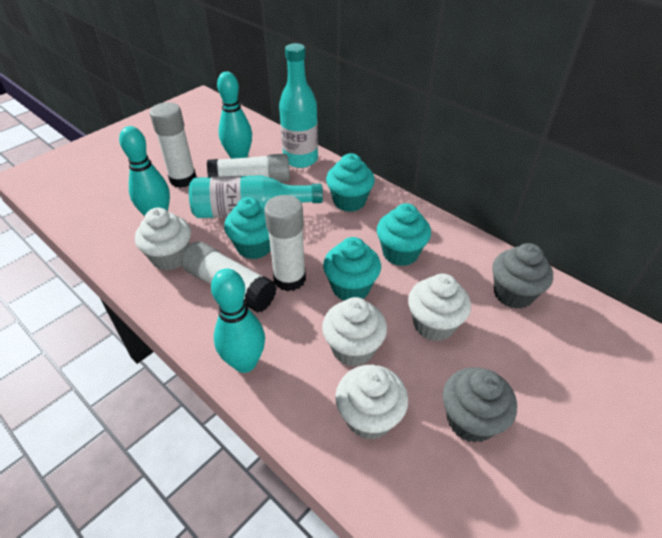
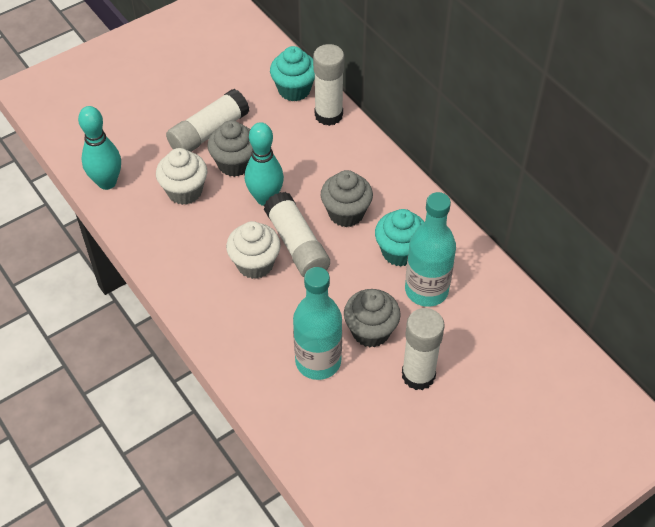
grey cupcake: [443,367,517,443] [492,243,553,309] = 2 -> [207,120,253,177] [321,170,373,227] [344,289,401,347] = 3
turquoise bowling pin: [119,126,170,216] [211,269,265,373] [217,72,252,159] = 3 -> [78,106,121,190] [245,122,284,206] = 2
turquoise cupcake: [224,197,271,259] [323,237,381,300] [326,153,375,212] [377,203,431,266] = 4 -> [270,46,315,101] [375,209,425,266] = 2
white cupcake: [135,208,191,271] [322,297,387,367] [335,365,408,440] [408,274,471,341] = 4 -> [156,148,207,205] [226,221,281,279] = 2

